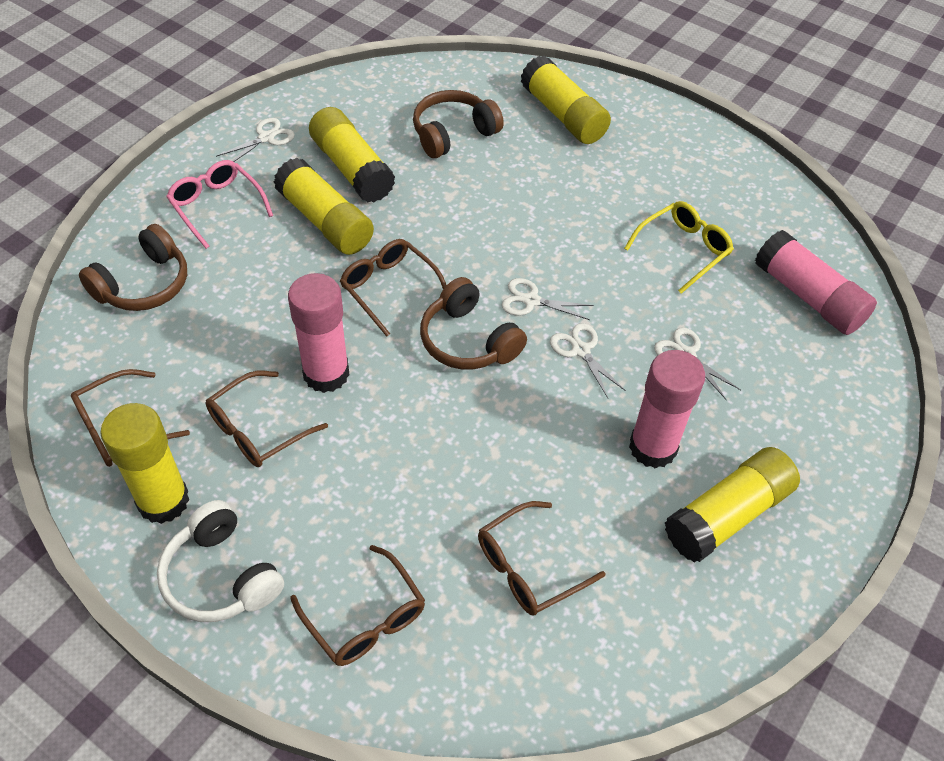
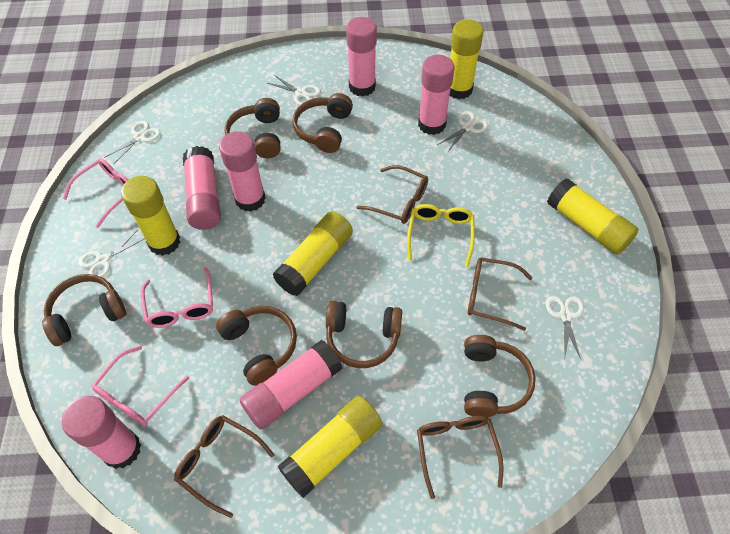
brown glasses: [71,369,190,467] [206,371,328,467] [290,545,425,666] [340,239,447,337] [478,501,606,616] = 5 -> [174,415,275,518] [356,165,428,224] [417,416,504,499] [468,257,533,331] = 4
brown headphones: [79,224,187,311] [413,90,504,158] [420,277,527,369] = 3 -> [42,274,126,346] [216,306,297,386] [224,98,281,158] [292,93,353,153] [326,301,402,368] [464,335,536,417] = 6
pink glasses: [166,160,273,249] = 1 -> [63,158,128,228] [92,346,189,426] [141,267,213,328] = 3
pink glue stick: [288,273,350,393] [629,350,705,469] [755,230,877,335] = 3 -> [62,396,141,469] [183,146,221,230] [219,131,266,212] [239,340,343,430] [346,17,377,97] [418,55,455,135] = 6
white headphones: [157,500,284,622] = 1 -> none = 0
white scissors: [216,118,295,162] [502,278,594,320] [550,323,626,398] [654,327,741,400] = 4 -> [79,230,145,278] [104,121,161,164] [268,75,321,106] [437,111,488,152] [546,296,584,359] = 5

